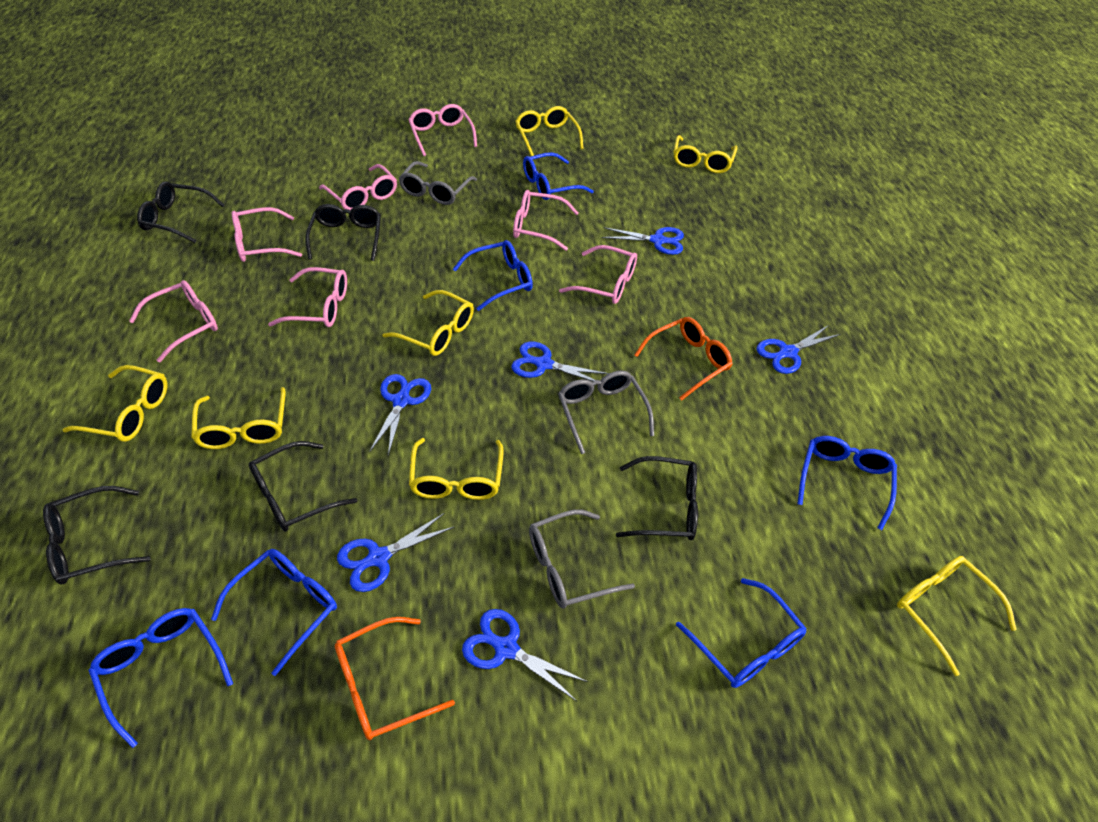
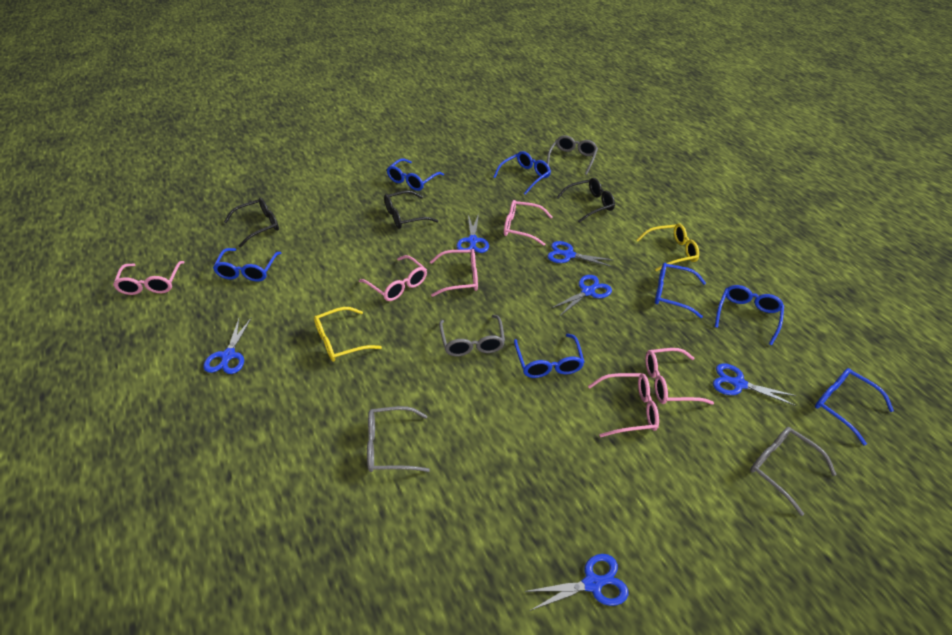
black glasses: [43,486,151,584] [137,181,225,243] [249,441,357,532] [306,204,381,261] [616,456,698,540] = 5 -> [224,197,279,248] [384,190,438,229] [557,178,615,223] = 3
blue glasses: [89,608,233,748] [211,549,337,676] [453,240,533,311] [523,152,594,200] [676,578,807,688] [797,436,897,530] = 6 -> [213,248,281,282] [387,158,444,191] [493,151,551,195] [514,334,584,378] [655,263,706,318] [715,285,784,345] [815,368,894,446] = 7
grey glasses: [399,161,477,205] [529,510,635,609] [558,371,654,454] = 3 -> [367,406,430,472] [439,315,505,356] [547,135,598,175] [750,427,837,516] = 4
orange glasses: [335,617,455,740] [635,317,733,401] = 2 -> none = 0
pink glasses: [129,280,218,362] [232,207,302,262] [268,267,347,327] [319,164,397,210] [408,104,477,156] [513,190,578,251] [559,245,637,304] = 7 -> [113,261,185,295] [359,255,427,301] [430,249,478,297] [504,200,552,246] [588,373,659,437] [645,348,714,405] = 6
yellow glasses: [63,365,167,442] [191,387,286,449] [382,290,474,356] [409,438,504,500] [515,106,584,156] [673,135,738,173] [897,556,1017,676] = 7 -> [314,307,382,362] [636,223,699,272] = 2

